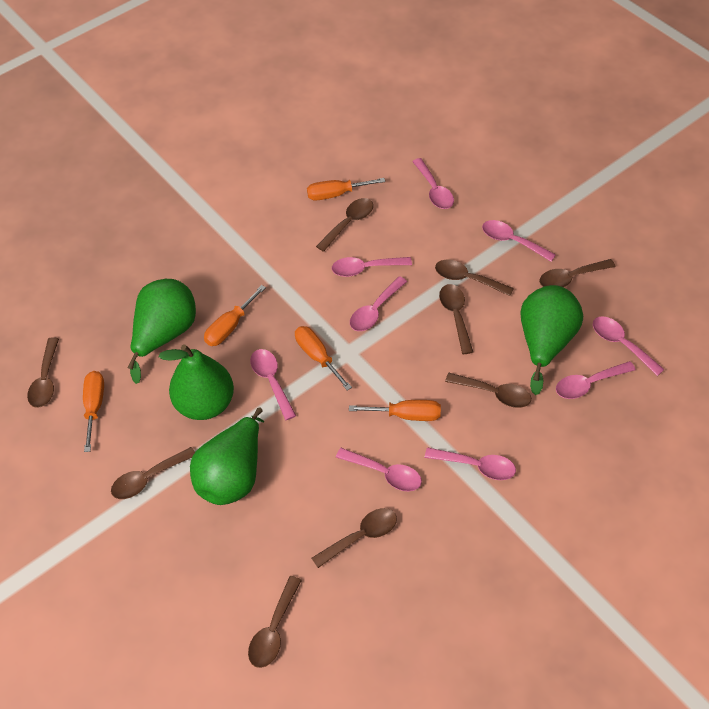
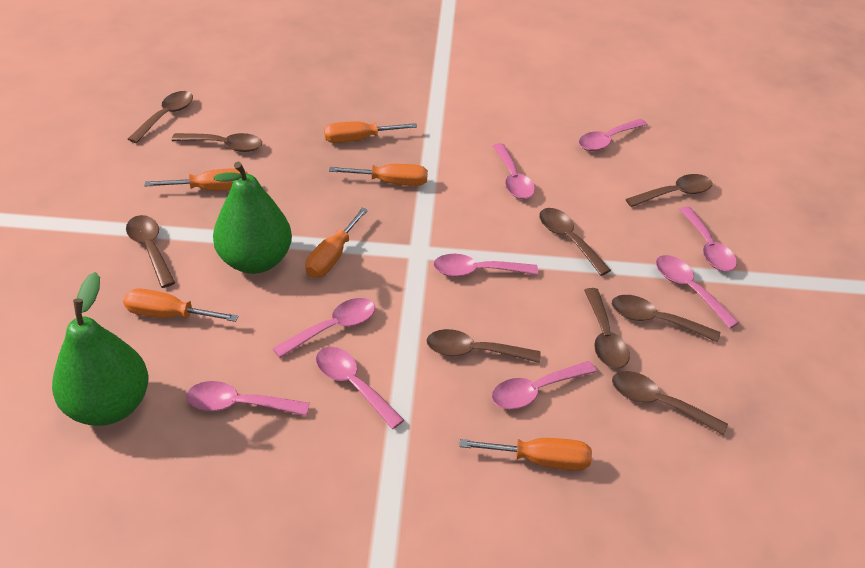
green pear: [127,279,196,384] [159,344,234,420] [190,407,265,505] [521,285,583,395] = 4 -> [52,272,149,426] [213,162,292,274] = 2
orange screwdriver: [83,371,104,452] [204,285,266,346] [295,326,352,391] [307,178,385,200] [349,400,441,421] = 5 -> [123,288,238,322] [144,168,247,191] [305,208,368,278] [324,121,417,143] [329,164,428,186] [459,438,592,471] = 6

